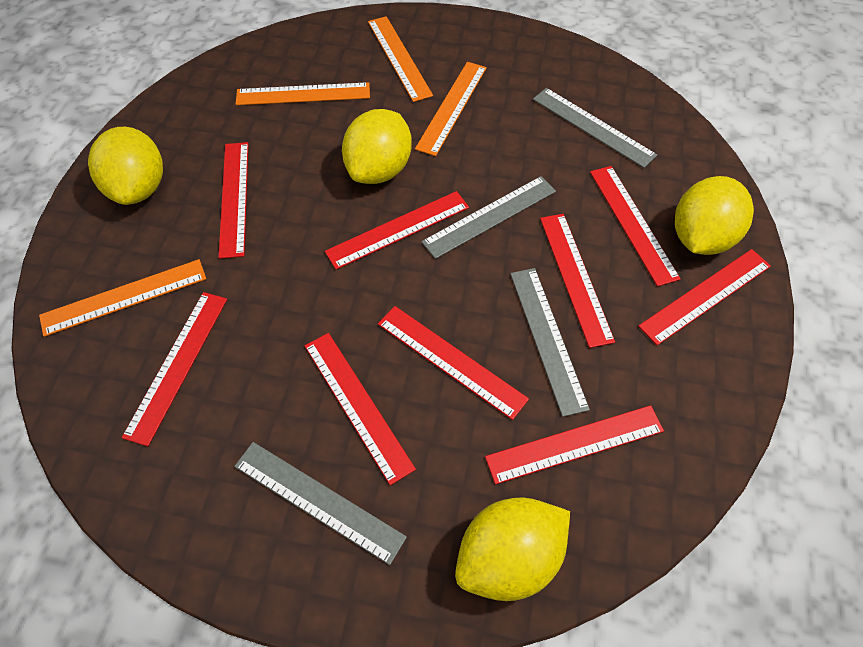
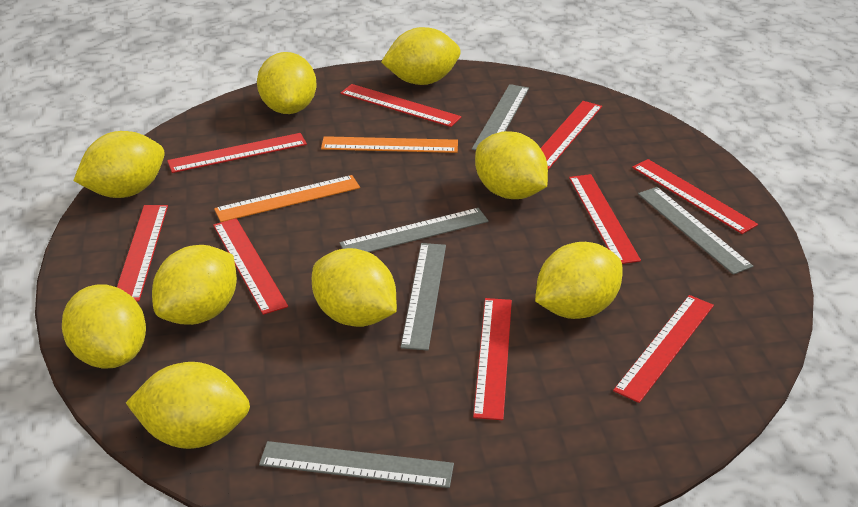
grey ruler: [234,442,407,565] [421,176,556,259] [510,268,590,417] [533,88,657,168] = 4 -> [259,441,454,488] [339,208,489,252] [401,243,446,351] [472,84,529,150] [638,187,753,275] = 5
orange ruler: [39,259,206,337] [236,82,370,105] [368,16,433,102] [415,62,487,156] = 4 -> [214,175,360,222] [321,136,458,153] = 2
yellow lemon: [88,127,163,205] [342,109,412,184] [455,497,570,601] [675,176,754,255] = 4 -> [62,284,146,369] [73,131,165,198] [126,362,250,449] [152,245,237,325] [257,52,317,114] [312,248,397,327] [381,27,461,85] [475,131,548,199] [535,242,623,319] = 9

